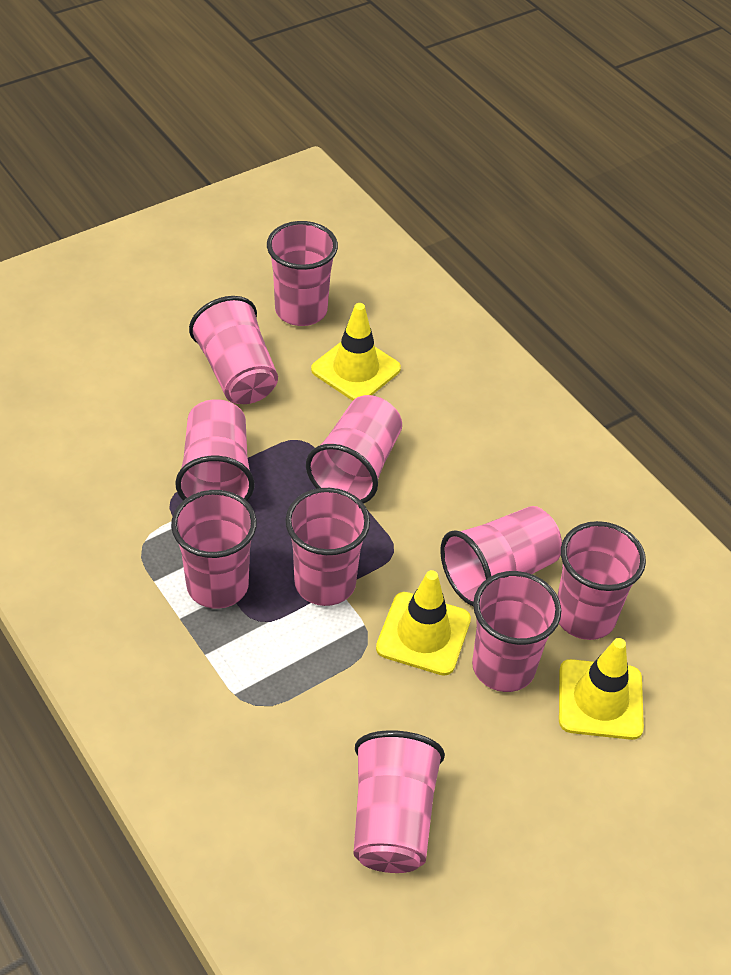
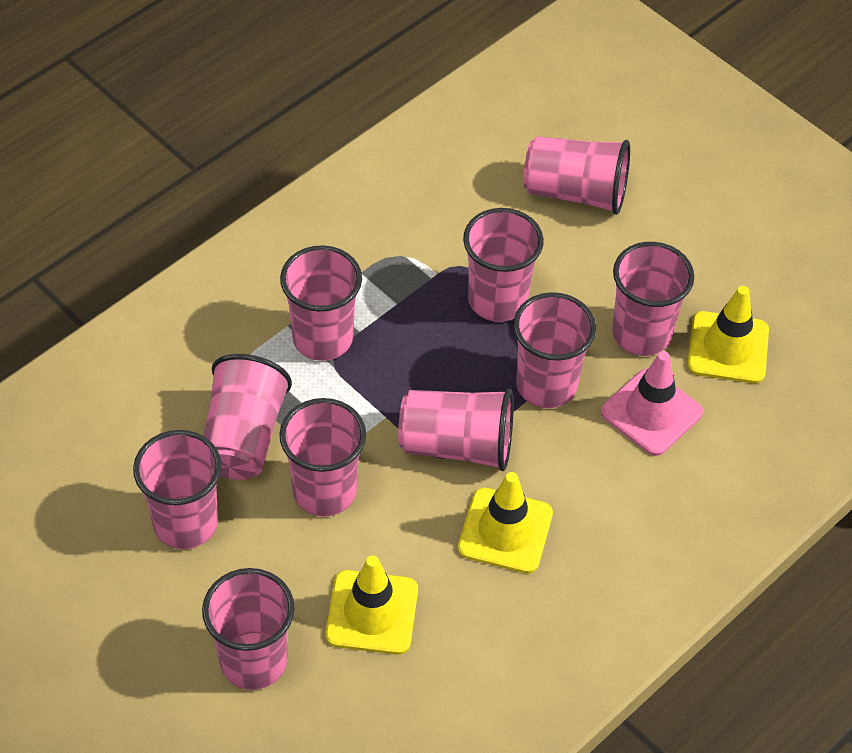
pink traffic cone: none = 0 -> [601,351,703,456] = 1

